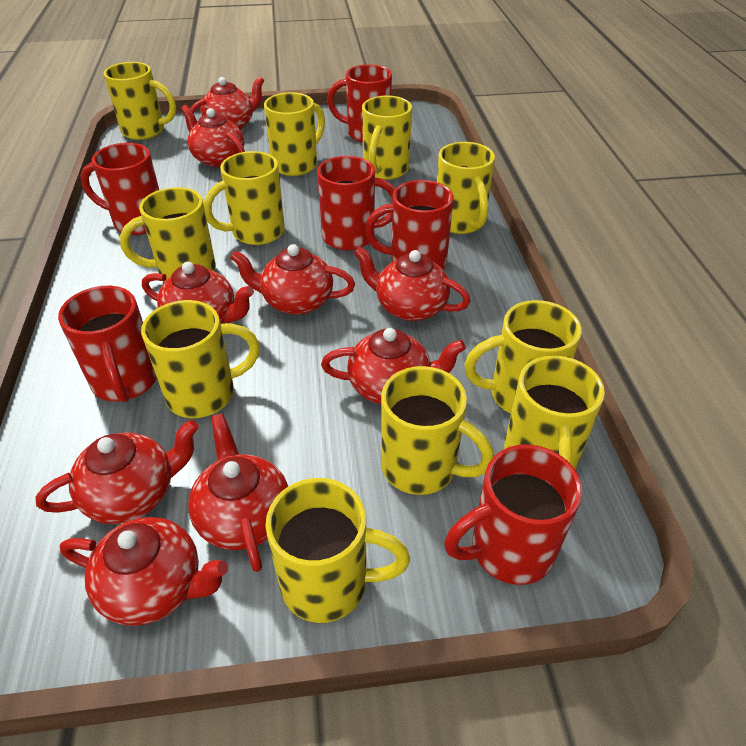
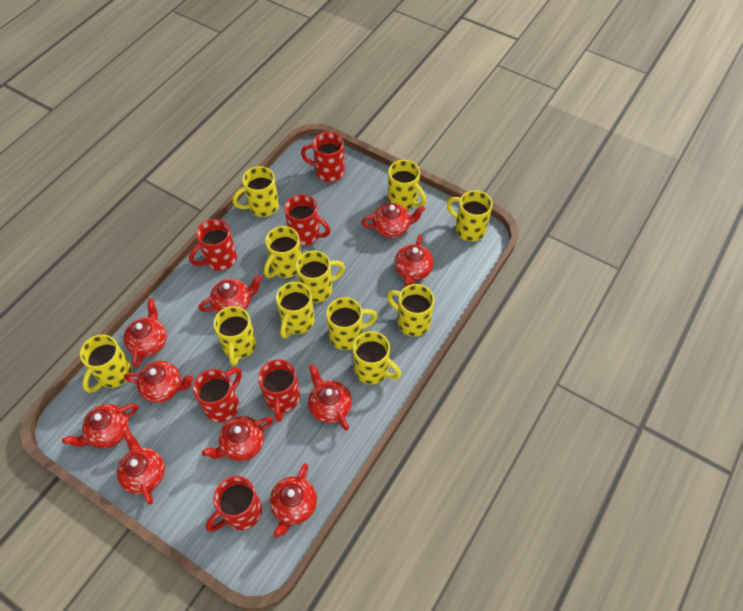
red teapot: [36,420,199,524] [60,517,228,626] [142,262,254,324] [181,105,245,167] [188,414,288,572] [190,76,265,130] [230,244,355,315] [321,328,466,404] [354,246,471,321] = 9 -> [62,404,138,448] [117,429,165,505] [124,298,167,367] [124,361,193,403] [198,275,262,313] [202,416,273,461] [270,464,317,538] [308,364,352,431] [361,203,425,238] [394,235,434,286] = 10

